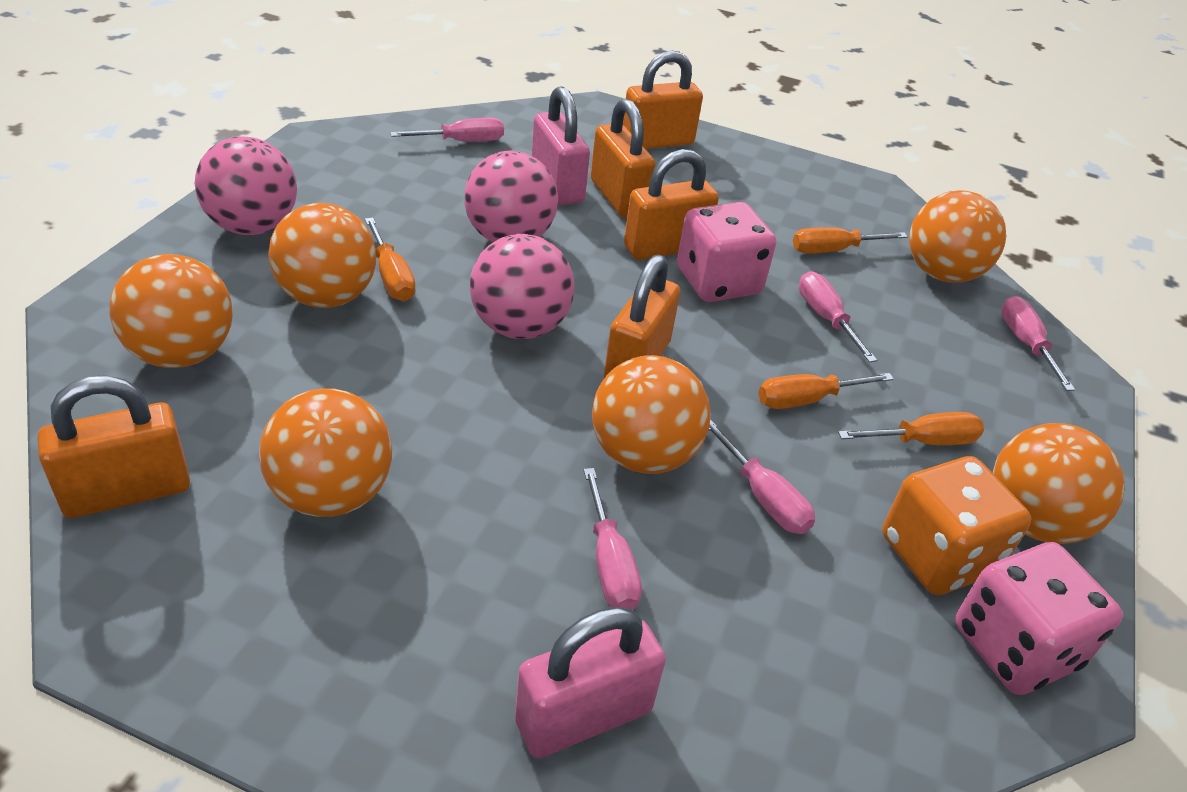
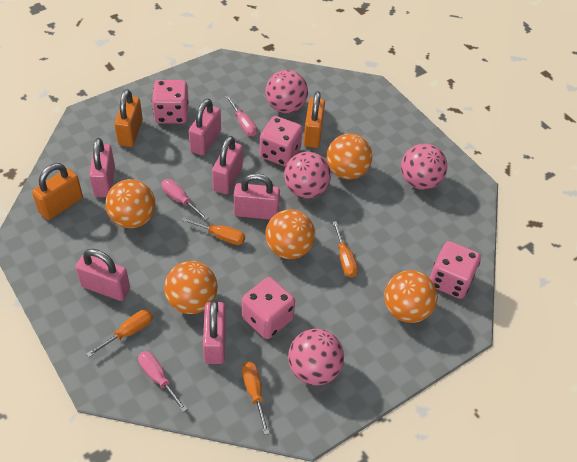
orange ball: [109,254,233,368] [259,388,392,517] [268,203,376,308] [592,355,711,474] [909,190,1006,283] [992,423,1125,544] = 6 -> [106,179,156,228] [164,261,218,314] [265,209,315,259] [327,134,372,180] [384,270,437,323] = 5
orange dice: [882,456,1031,595] = 1 -> none = 0
orange padlock: [38,375,190,518] [591,99,656,218] [604,254,680,378] [623,50,703,149] [624,149,719,260] = 5 -> [32,163,83,220] [114,89,143,147] [303,91,325,148] = 3
pink ball: [194,137,297,235] [465,151,558,242] [470,234,575,339] = 3 -> [266,70,308,113] [284,152,331,199] [288,329,344,386] [401,143,448,190] = 4
pink dice: [677,202,776,302] [955,542,1123,695] = 2 -> [152,80,189,124] [242,277,295,339] [259,116,303,167] [430,241,481,299] = 4
pink padlock: [515,607,666,758] [532,86,590,205] = 2 -> [75,249,130,301] [89,138,115,197] [189,99,221,156] [203,300,226,364] [212,136,243,194] [234,173,280,220] = 6
pink screwdriver: [390,118,504,142] [584,468,642,610] [709,419,815,534] [799,271,877,363] [1001,296,1075,391] = 5 -> [138,351,187,412] [161,179,208,220] [226,96,257,136] = 3

